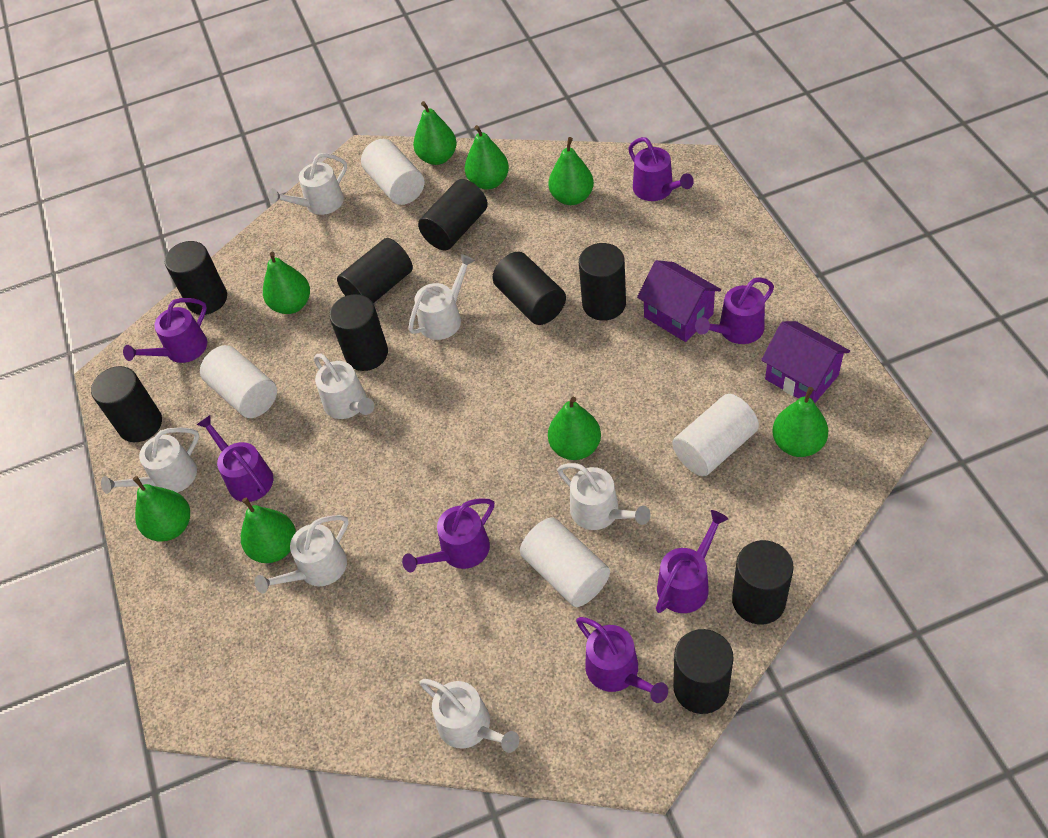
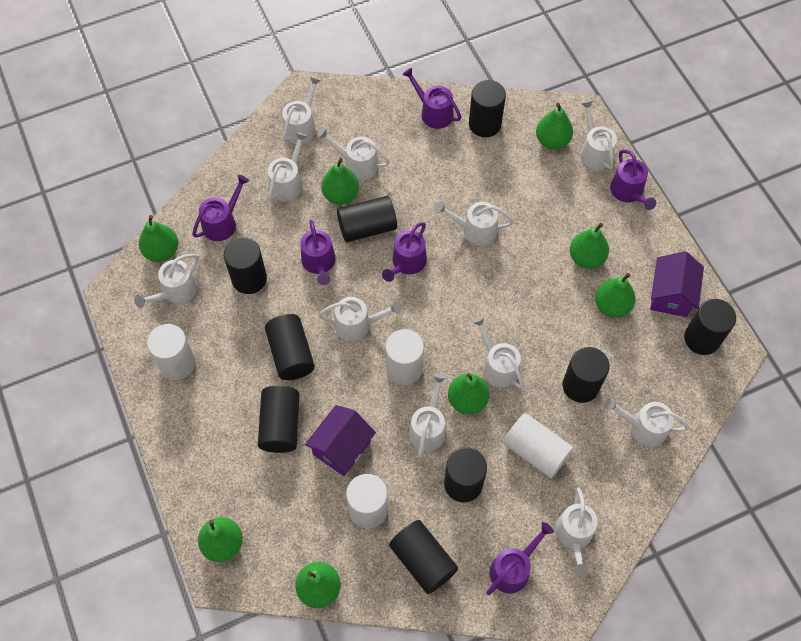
purple watering can: [123,298,207,363] [196,415,273,502] [402,499,494,572] [576,617,668,703] [628,137,694,201] [656,510,728,613] [695,277,774,344] = 7 -> [192,175,249,241] [300,219,336,285] [382,222,427,282] [402,68,461,129] [486,522,554,595] [610,149,656,210] = 6
white watering can: [101,428,199,494] [255,515,349,594] [268,153,347,215] [314,354,374,419] [408,254,475,340] [419,679,519,753] [557,463,650,530] = 7 -> [134,254,199,308] [268,132,307,201] [282,76,321,144] [317,127,390,180] [318,297,401,341] [409,373,447,458] [435,201,514,246] [472,316,524,389] [555,488,598,576] [580,100,617,170] [605,398,690,447] = 11

